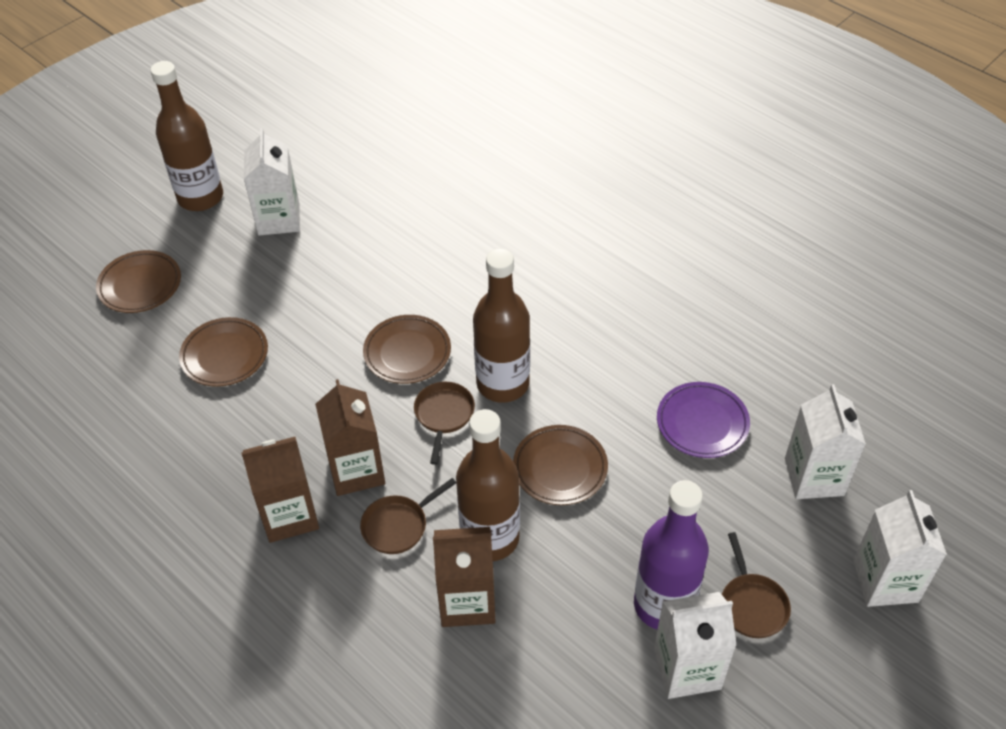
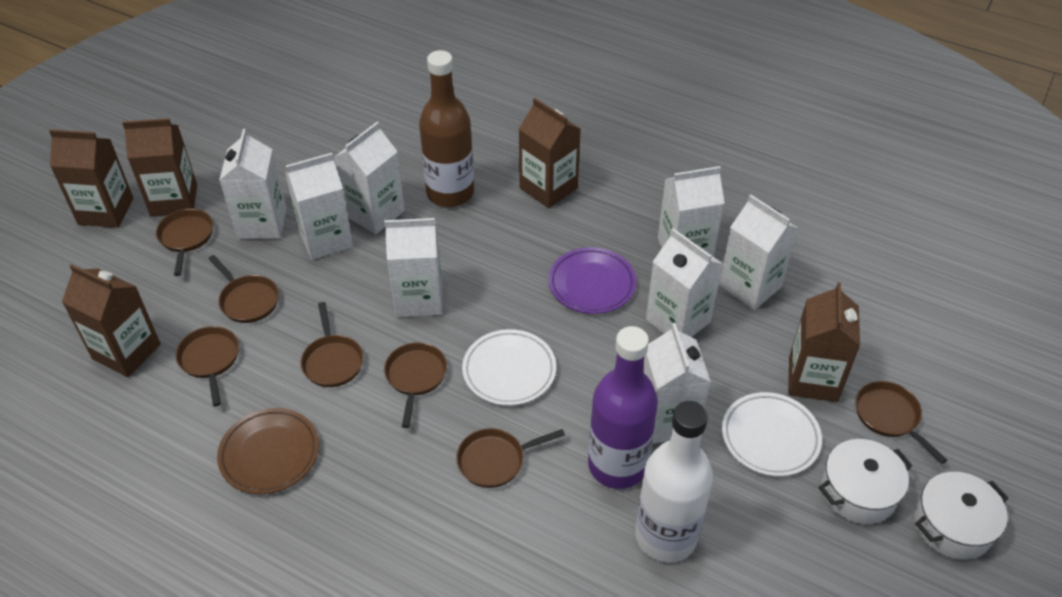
brown bottle: [151,61,223,211] [456,409,520,561] [473,249,530,403] = 3 -> [419,50,474,207] = 1
brown carton: [241,437,319,543] [315,379,385,496] [433,527,496,627] = 3 -> [49,129,133,228] [62,264,161,377] [122,118,197,217] [519,98,581,208] [788,282,860,402] = 5
brown pan: [360,478,456,554] [414,382,475,465] [722,532,791,638] = 3 -> [156,209,213,276] [176,326,239,407] [208,255,279,323] [301,302,363,387] [384,342,447,428] [456,428,565,488] [855,381,947,464] = 7
brown plate: [96,250,181,313] [179,317,268,387] [363,315,451,384] [513,425,608,505] = 4 -> [217,408,319,494] = 1
white bottle: none = 0 -> [635,401,713,563] = 1
white carton: [244,128,300,236] [654,592,736,699] [785,384,866,499] [853,490,947,607] = 4 -> [219,129,287,239] [285,153,353,260] [334,122,405,234] [384,218,443,317] [643,323,711,444] [646,228,723,337] [658,166,725,257] [719,194,799,310] = 8
white plate: none = 0 -> [462,329,556,406] [722,392,822,476] = 2
white pot: none = 0 -> [819,439,912,524] [914,472,1008,560] = 2

